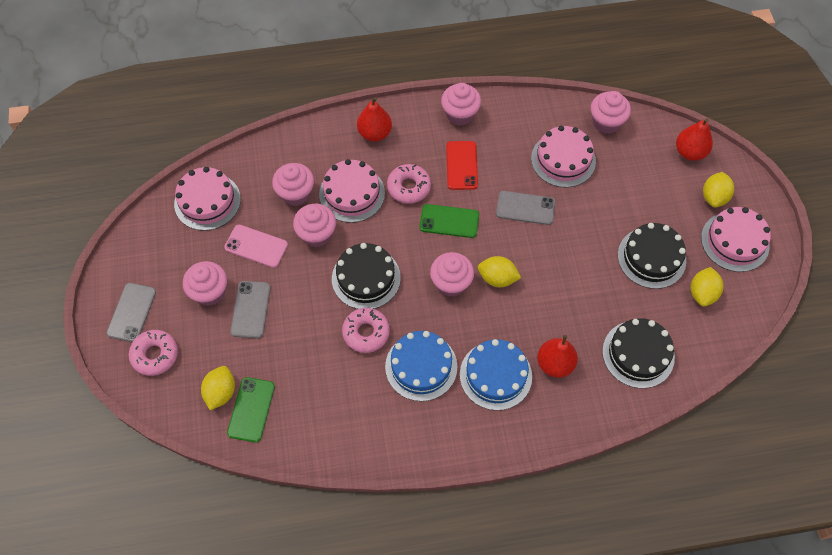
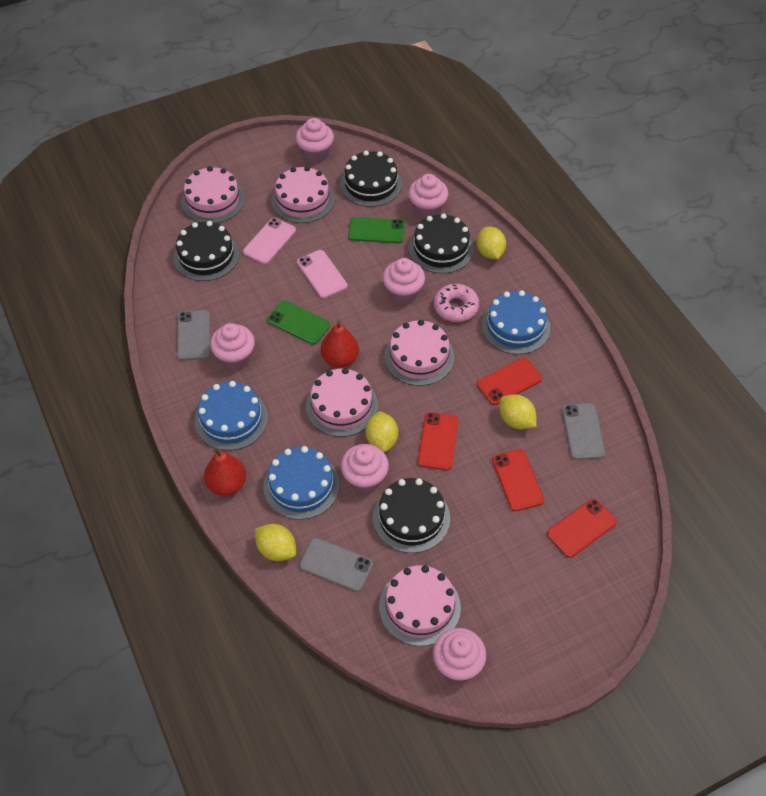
black cake: [332,243,401,309] [602,318,675,388] [618,223,686,289] = 3 -> [173,221,239,281] [340,151,402,207] [373,478,450,553] [409,213,474,273] = 4
blue cake: [385,331,457,401] [460,339,532,410] = 2 -> [195,381,268,451] [263,446,339,520] [481,290,550,355] = 3
pink cake: [174,167,241,231] [319,159,385,223] [531,126,596,188] [701,207,771,272] = 4 -> [181,166,245,223] [271,166,334,223] [306,368,378,437] [379,565,461,646] [384,320,454,386] = 5
pink donut: [129,330,178,376] [342,308,390,353] [387,164,431,204] = 3 -> [434,284,479,322] = 1
pink phone: [224,225,288,268] = 1 -> [243,218,296,264] [297,250,348,298] = 2
red pear: [357,97,392,141] [537,335,578,377] [676,119,713,161] = 3 -> [204,448,246,496] [321,321,359,368] = 2
red phone: [446,141,478,190] = 1 -> [418,412,459,470] [477,358,542,405] [492,449,544,511] [547,498,617,558] = 4

